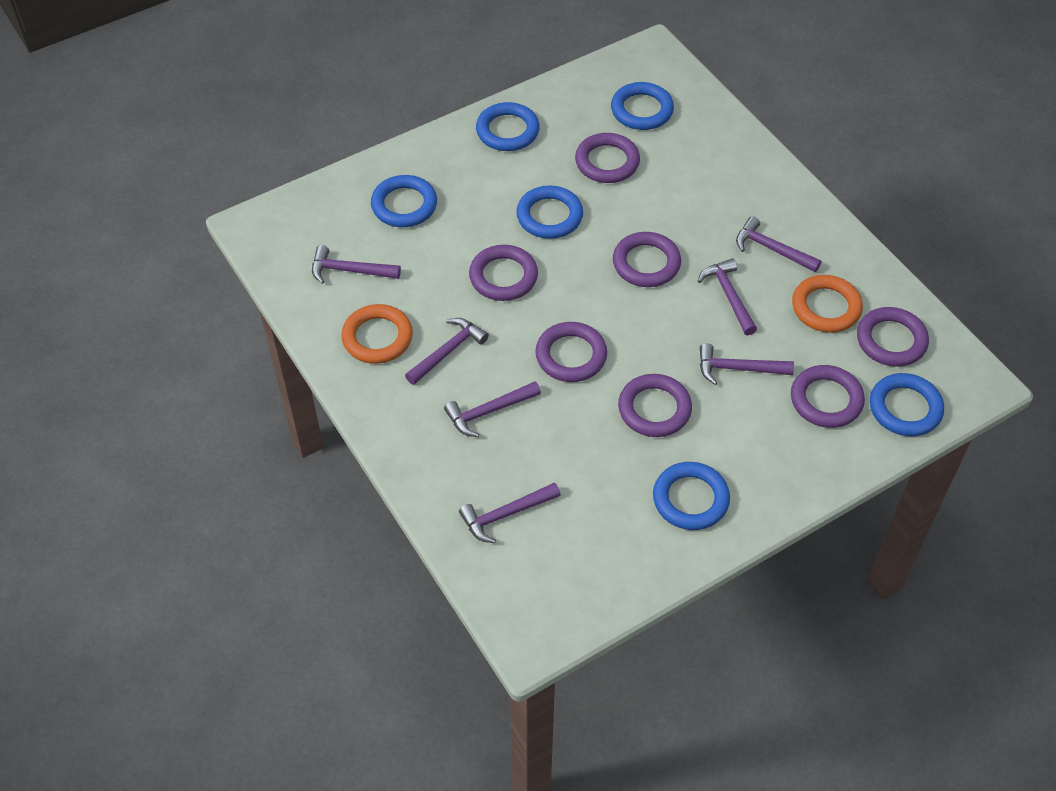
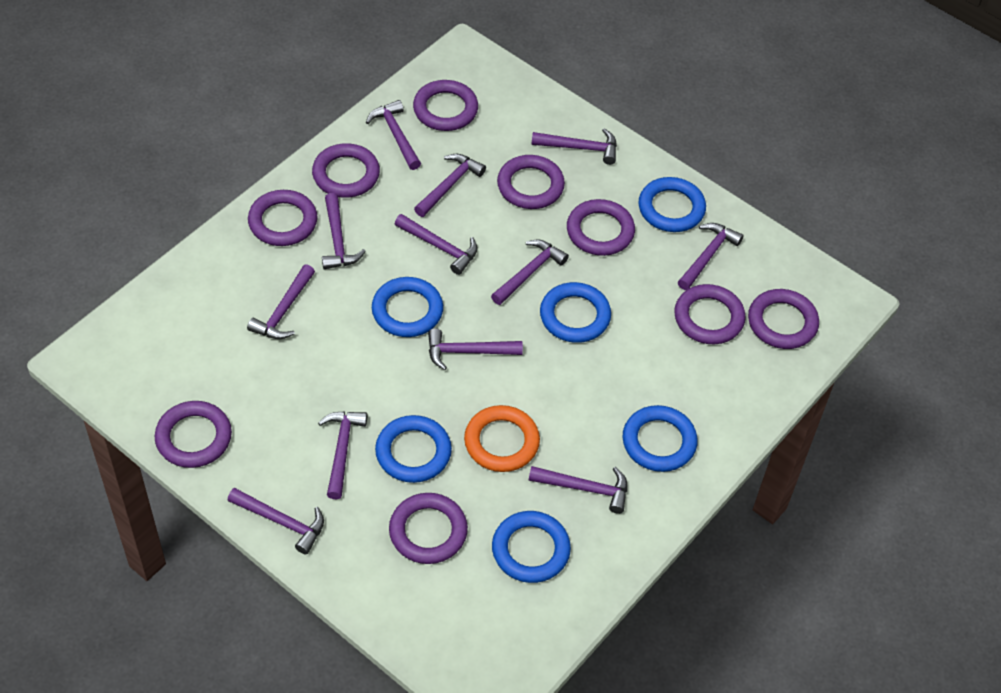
orange ring: [341,304,413,364] [792,275,863,333] = 2 -> [464,405,540,472] = 1
purple hammer: [312,245,401,284] [405,318,489,385] [444,381,541,437] [459,482,560,543] [698,258,757,335] [700,343,794,385] [736,216,821,272] = 7 -> [228,488,324,554] [247,264,315,339] [318,412,367,500] [322,193,366,269] [366,100,421,170] [395,214,478,275] [414,154,486,217] [428,328,523,370] [491,240,569,305] [529,466,627,514] [531,128,617,165] [678,223,744,290] = 12
purple ring: [469,245,538,301] [535,322,607,382] [575,133,640,183] [613,232,681,287] [618,374,692,437] [791,365,865,428] [857,307,929,367] = 7 -> [155,401,232,468] [248,190,317,246] [312,143,380,198] [389,493,468,564] [413,80,478,131] [497,155,565,209] [567,199,635,256] [674,284,746,344] [748,289,819,349] = 9

